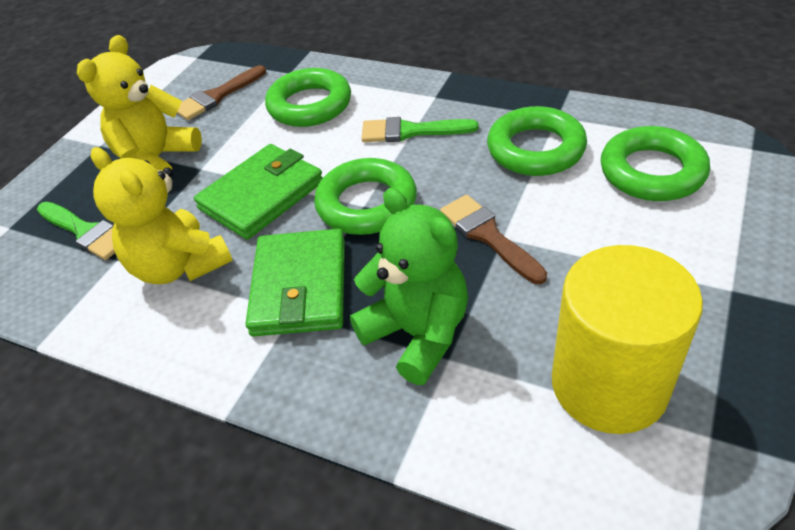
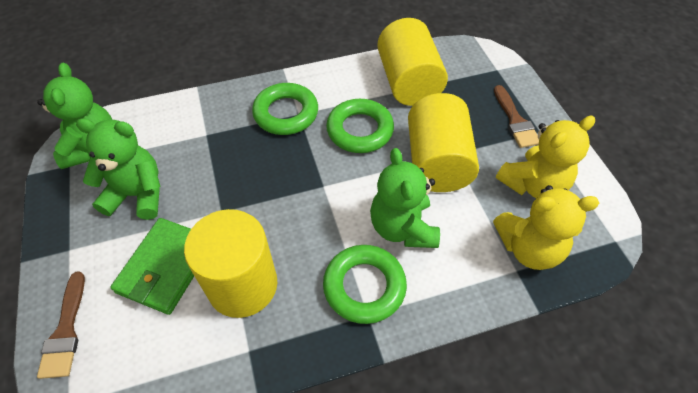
green brush: [37,202,115,260] [362,117,479,142] = 2 -> none = 0
green ring: [265,68,351,127] [314,158,417,235] [487,106,587,176] [601,126,710,201] = 4 -> [252,83,318,135] [323,245,407,324] [326,99,394,153] = 3
green teddy bear: [350,188,468,385] = 1 -> [37,63,113,169] [76,118,161,220] [370,148,440,248] = 3
green wallet: [194,144,323,240] [245,229,345,337] = 2 -> [110,218,194,315] = 1
yellow cylinder: [552,245,703,434] = 1 -> [184,209,277,318] [377,18,448,106] [408,93,479,192] = 3

